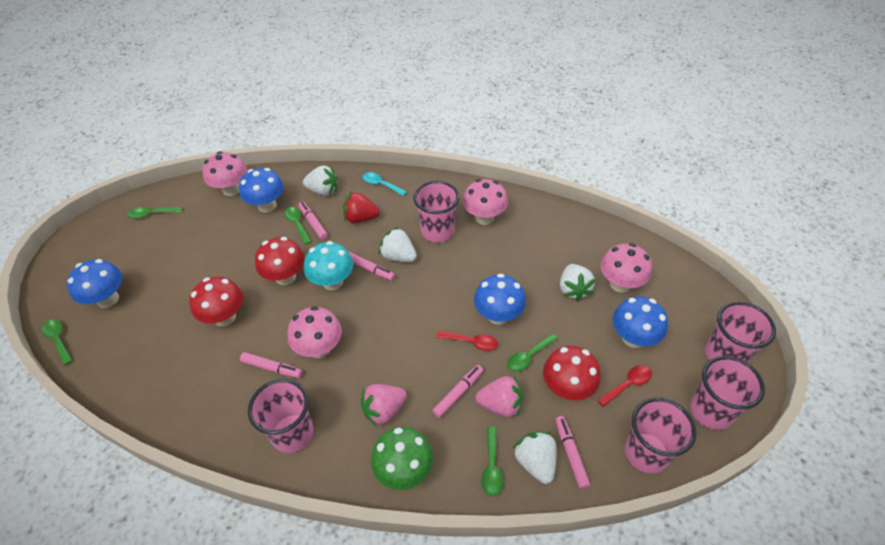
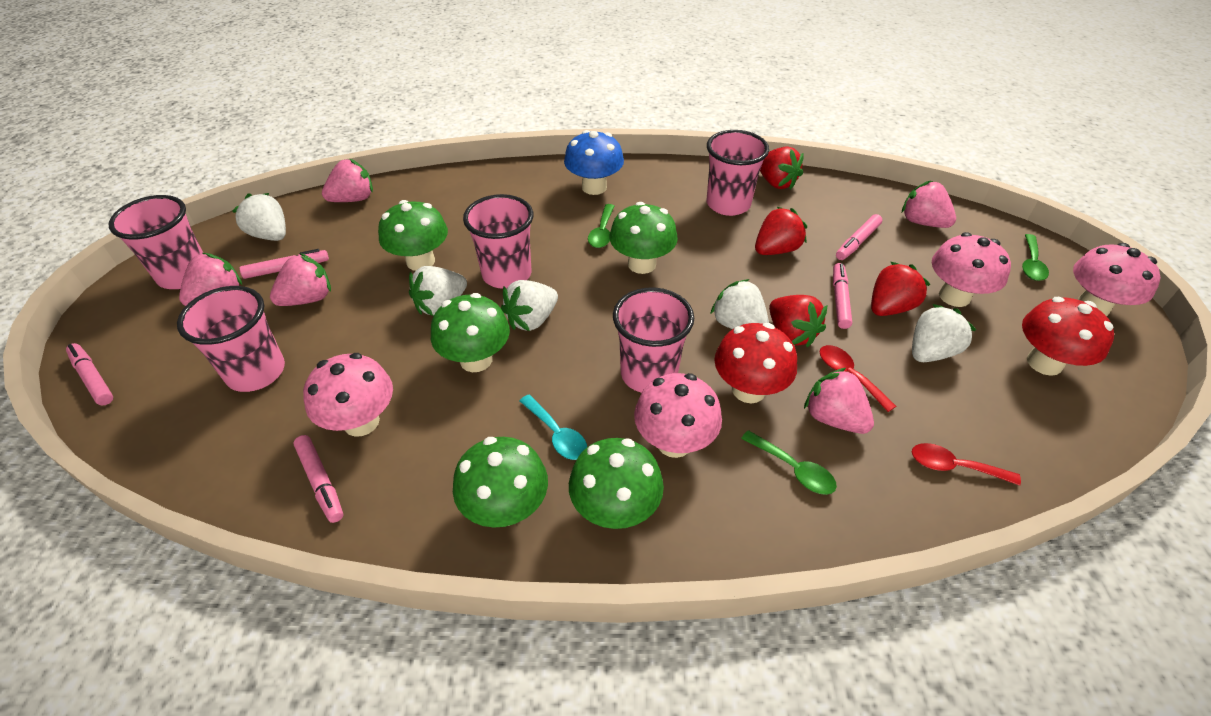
blue mushroom: [67,259,122,308] [239,168,284,213] [474,274,526,325] [612,296,668,348] = 4 -> [564,130,624,195] = 1
green mushroom: [371,427,433,490] = 1 -> [378,200,448,271] [431,293,510,372] [453,437,548,528] [569,438,664,529] [610,202,678,274] = 5
green spoon: [42,319,72,365] [128,207,182,219] [285,207,311,245] [481,427,504,496] [507,334,558,372] = 5 -> [588,204,615,248] [741,430,837,495] [1022,234,1049,281] = 3
pink strawberry: [361,384,407,427] [476,376,523,417] = 2 -> [179,253,242,306] [270,253,331,306] [322,159,373,202] [804,368,874,434] [902,181,956,228] = 5
red mushroom: [189,277,243,326] [255,237,305,285] [543,346,601,400] = 3 -> [715,323,797,403] [1022,297,1114,376] = 2
red strawberry: [343,192,380,223] = 1 -> [755,207,807,255] [760,146,803,190] [769,295,828,347] [871,262,930,316] = 4
turquoise mushroom: [304,241,353,290] = 1 -> none = 0
white strawberry: [303,166,337,196] [379,227,417,262] [513,431,557,484] [560,264,596,302] = 4 -> [232,193,286,241] [409,266,467,316] [501,280,558,331] [711,279,769,329] [912,304,976,362] = 5

